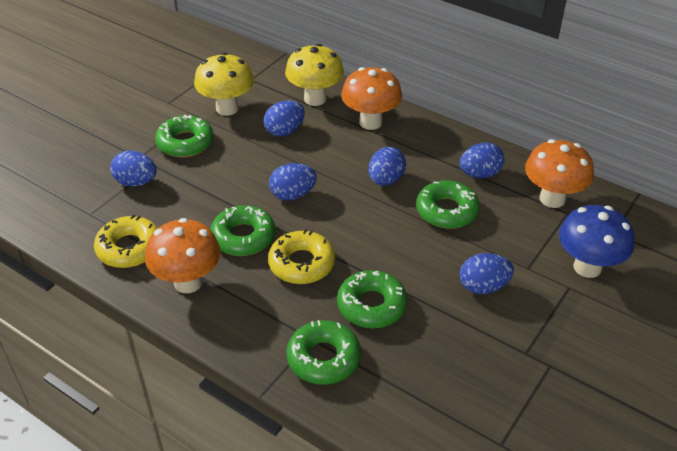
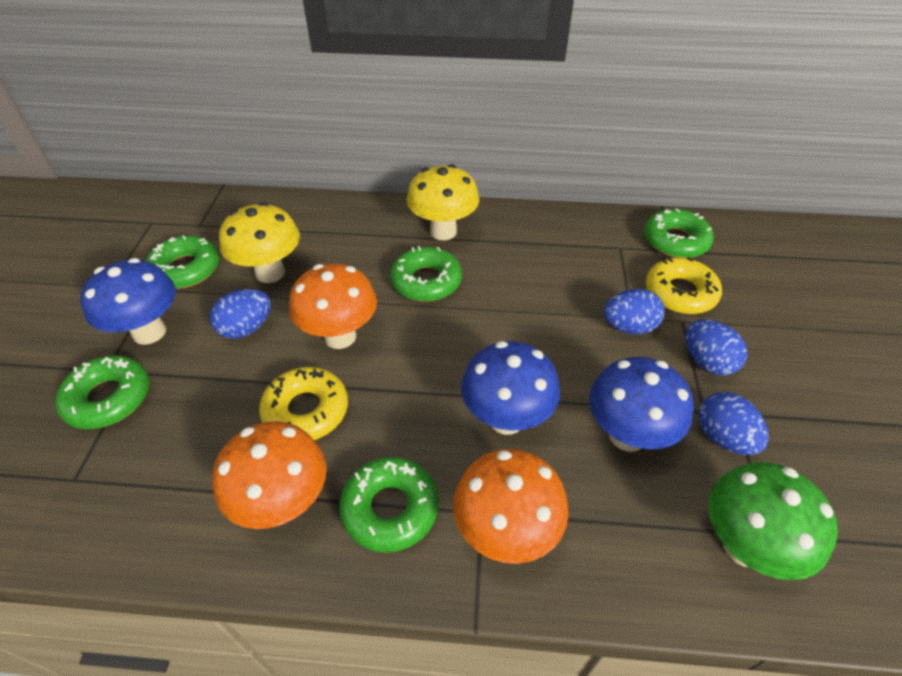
blue egg: [110,151,157,186] [264,100,305,137] [269,163,317,201] [368,147,406,186] [460,142,505,178] [460,253,514,294] = 6 -> [210,289,271,339] [603,289,665,334] [685,319,747,376] [698,392,769,455] = 4
blue mushroom: [559,205,634,278] = 1 -> [80,258,176,345] [461,341,560,435] [589,357,694,452] = 3
green mushroom: none = 0 -> [708,462,838,580] = 1

